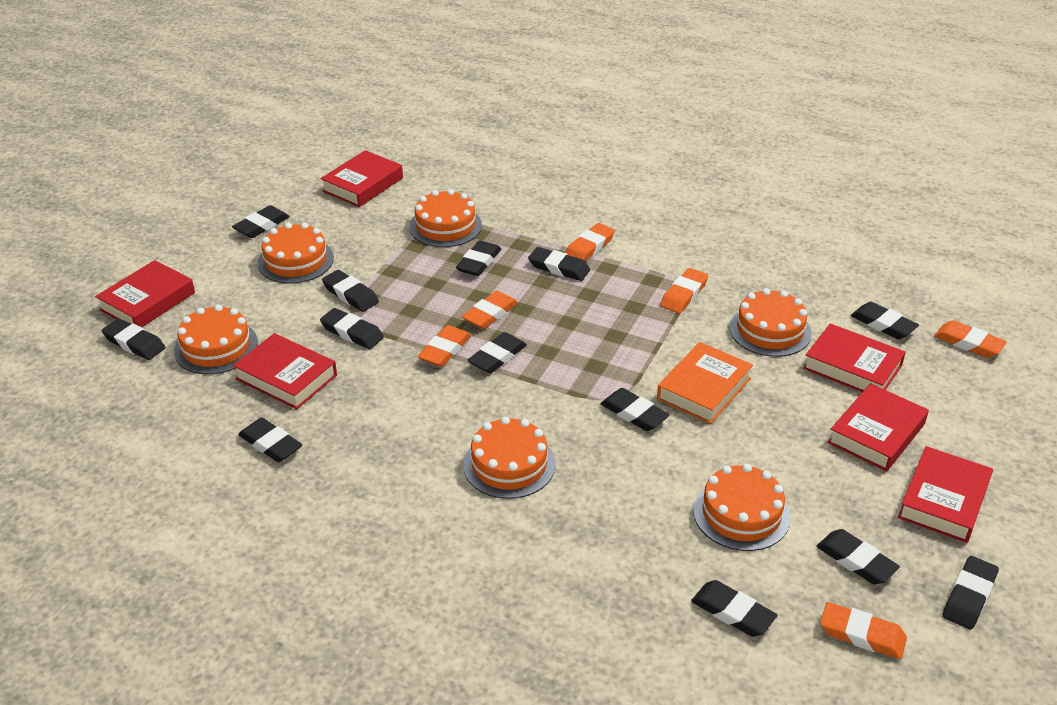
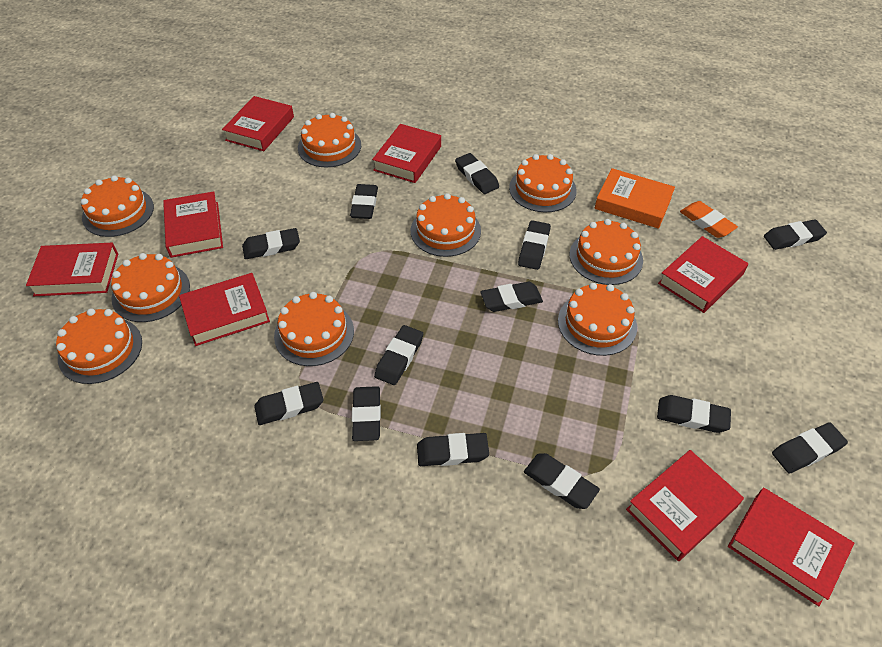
orange cake: [174,304,258,375] [257,223,334,284] [409,189,482,247] [463,417,556,499] [693,464,790,551] [729,288,812,357] = 6 -> [56,308,142,384] [81,175,154,237] [111,253,190,322] [274,292,354,366] [298,113,361,167] [411,193,481,257] [509,154,577,212] [558,283,637,356] [570,219,643,285] = 9
orange eraser: [418,325,471,367] [462,291,518,329] [565,223,615,261] [660,268,708,314] [820,602,907,659] [934,320,1007,358] = 6 -> [680,201,738,238] = 1
red book: [95,260,195,327] [233,333,337,409] [320,150,403,207] [803,323,906,392] [828,383,929,471] [898,446,993,543] = 6 -> [26,243,118,296] [163,191,223,258] [179,273,270,346] [222,96,294,151] [372,124,441,183] [626,450,744,561] [658,236,748,313] [728,488,854,606] = 8

